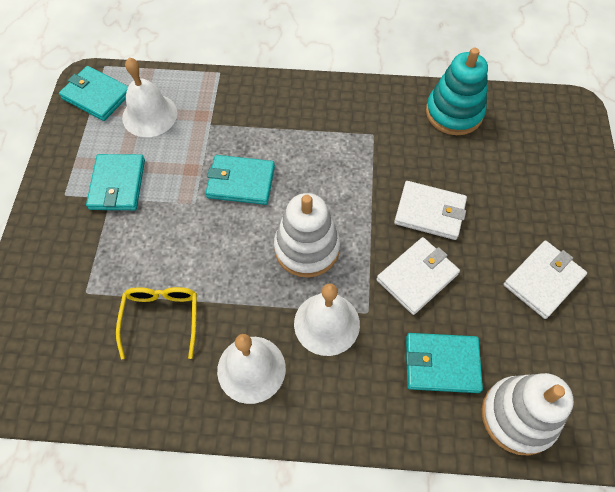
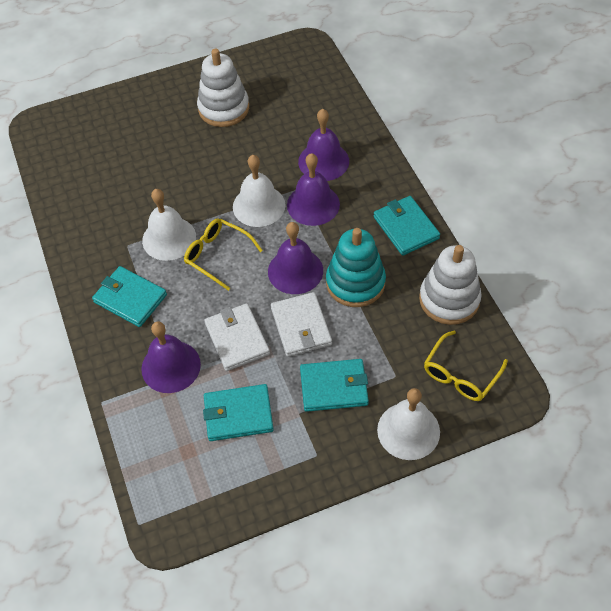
purple bell: none = 0 -> [141,321,201,393] [268,222,323,294] [287,153,340,226] [298,109,349,181] = 4
white wallet: [377,237,460,315] [394,181,467,240] [504,240,587,319] = 3 -> [204,303,270,371] [271,292,332,357] = 2
yellow glasses: [116,287,197,359] = 1 -> [184,219,263,291] [424,331,508,401] = 2

